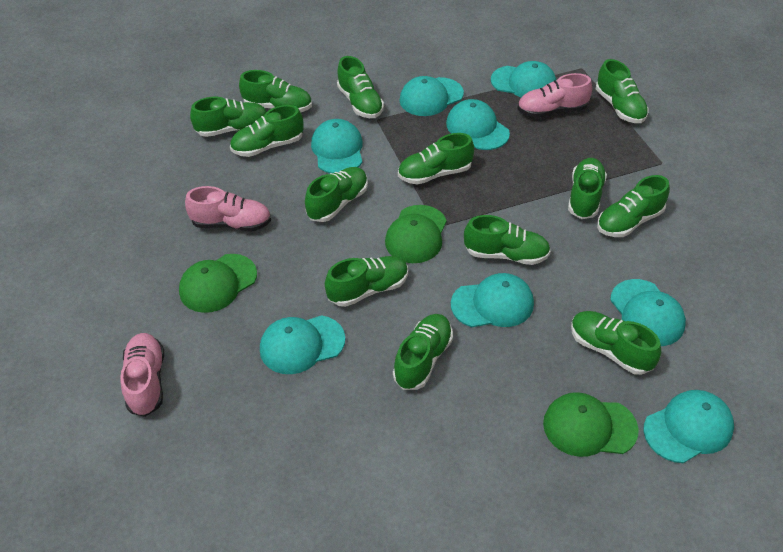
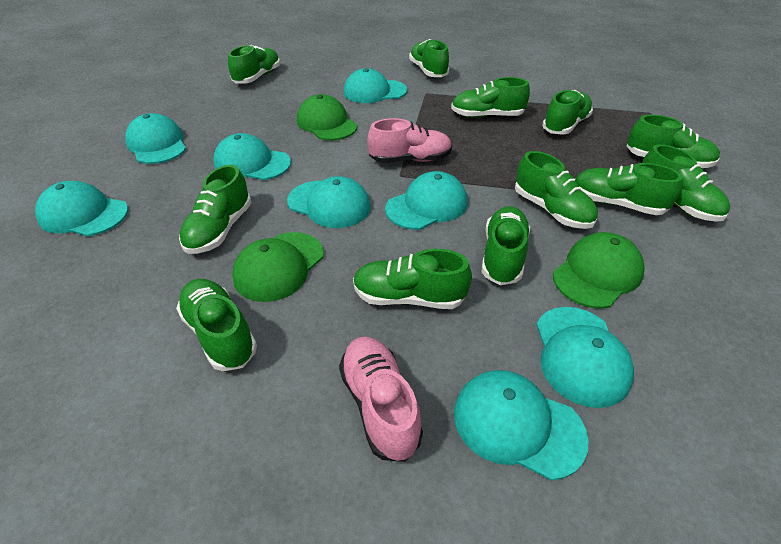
green shoe: [190,97,267,137] [230,105,304,157] [239,70,312,112] [305,167,368,222] [325,256,408,307] [337,56,384,118] [393,314,453,390] [398,133,474,185] [464,215,551,265] [568,158,607,219] [571,311,661,375] [596,59,649,123] [597,175,670,237] = 13 -> [176,279,257,371] [179,165,252,254] [228,45,280,84] [353,249,472,309] [409,39,449,77] [451,77,530,118] [482,206,530,285] [515,151,598,229] [542,90,593,135] [575,163,683,215] [627,115,720,168] [642,144,730,222] = 12
pink shoe: [120,333,164,417] [185,186,271,231] [517,73,592,118] = 3 -> [339,336,423,462] [367,118,452,163] = 2

